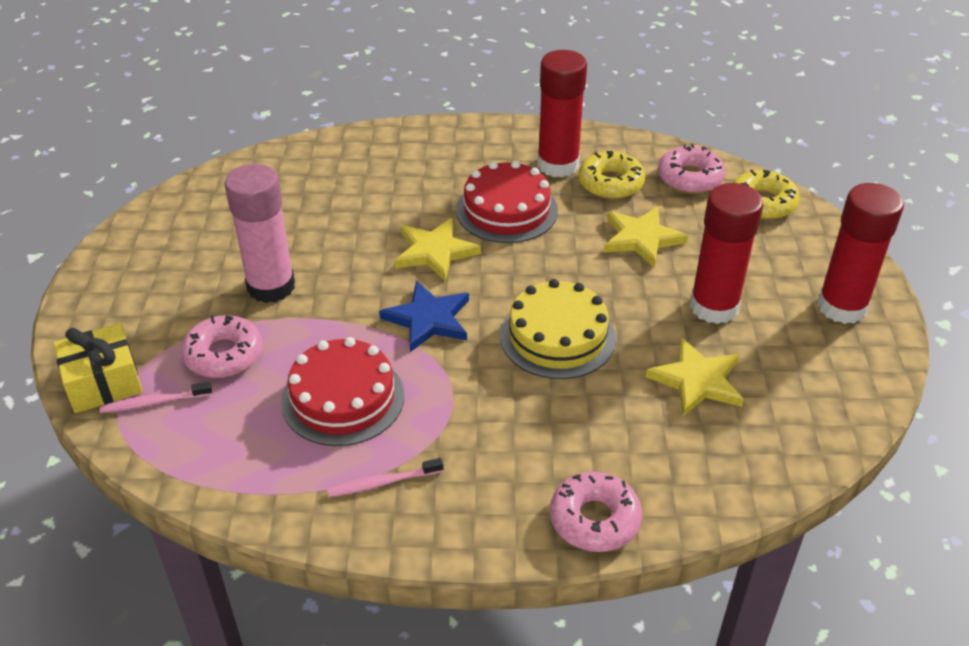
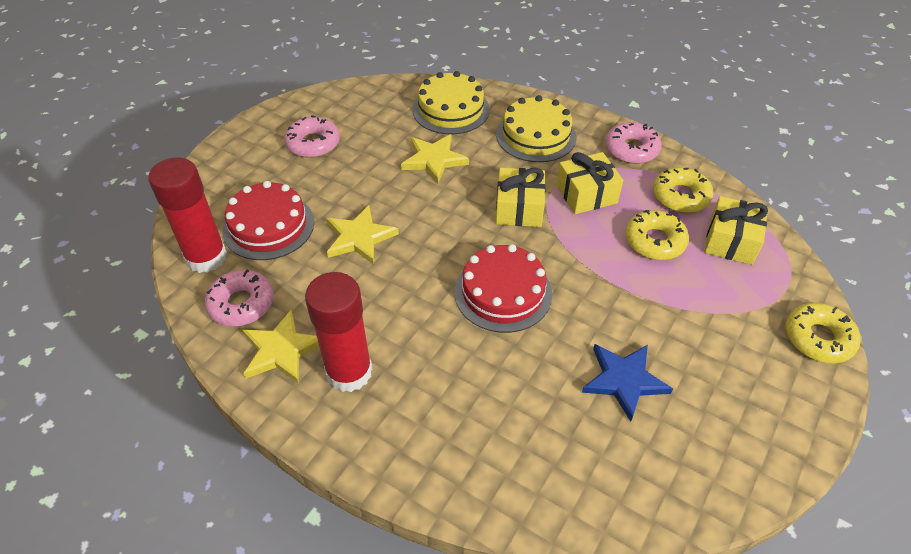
pink glue stick: [225,164,295,303] = 1 -> none = 0
pink toothbrush: [100,382,212,413] [327,458,444,497] = 2 -> none = 0
red glue stick: [537,50,587,177] [690,183,763,324] [817,183,904,324] = 3 -> [148,157,227,273] [305,272,372,392] = 2
yellow cake: [500,279,616,379] = 1 -> [413,71,490,134] [496,95,576,162] = 2
yellow donut: [578,151,646,199] [733,170,800,220] = 2 -> [625,210,689,260] [653,167,714,213] [786,303,861,363] = 3
yellow gift: [53,323,143,413] = 1 -> [496,168,546,227] [556,152,623,214] [704,196,768,265] = 3

